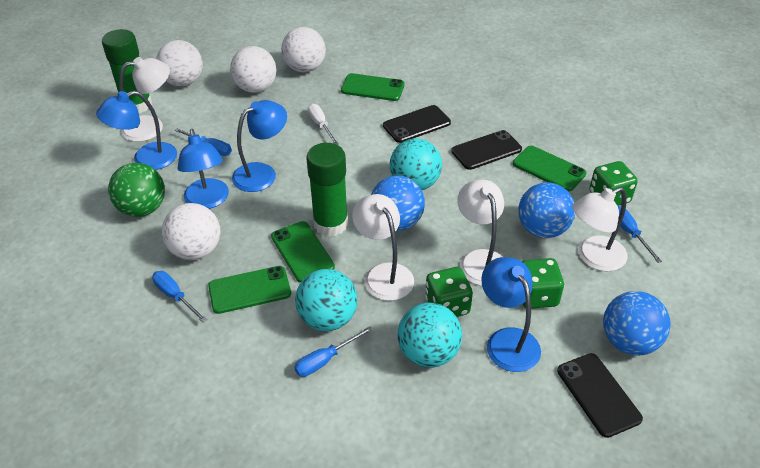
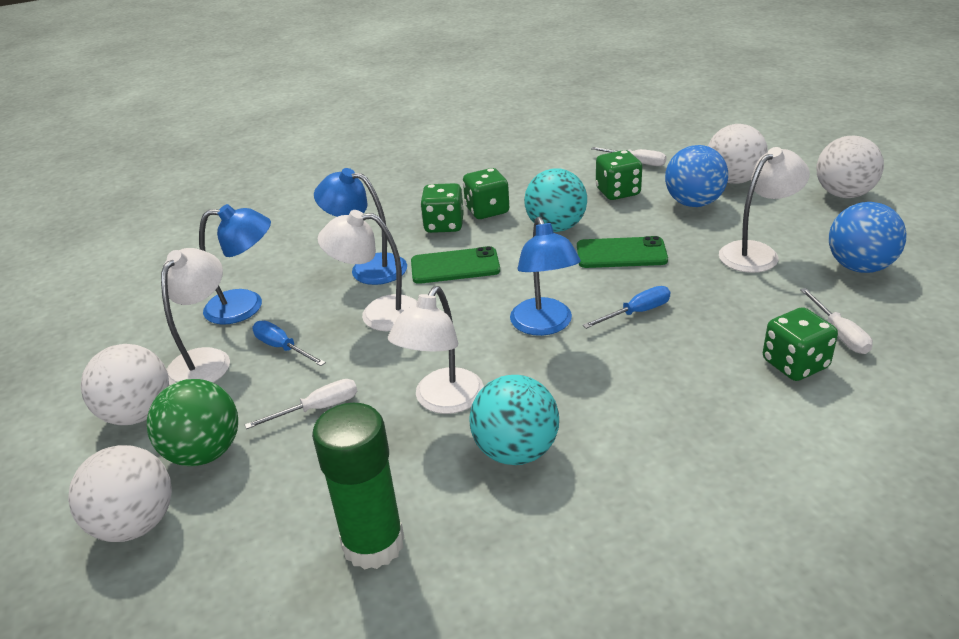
black phone: [383,105,451,143] [451,130,522,170] [557,353,643,438] = 3 -> none = 0
blue ball: [371,175,425,231] [518,182,575,238] [603,291,671,356] = 3 -> [665,145,728,207] [829,202,907,273] = 2
blue lamp: [96,91,177,170] [177,129,229,209] [232,100,287,192] [481,257,541,372] = 4 -> [199,204,271,324] [314,168,407,285] [510,217,581,336] = 3
blue screwdriver: [152,271,207,322] [174,128,232,156] [294,326,373,377] [618,206,662,263] = 4 -> [253,321,326,366] [583,286,670,329] = 2
green dice: [425,267,473,317] [522,258,564,309] [589,161,638,206] = 3 -> [420,183,464,233] [463,168,509,219] [596,150,642,200] [763,307,838,381] = 4
green glue stick: [102,29,152,113] [306,143,348,237] = 2 -> [312,403,404,570] = 1
green phone: [208,266,291,314] [271,221,335,283] [341,73,405,101] [513,146,586,191] = 4 -> [411,246,500,284] [577,236,668,268] = 2
turquoise ball: [295,269,357,331] [390,138,442,190] [398,303,462,368] = 3 -> [469,375,559,465] [524,169,587,232] = 2
white screwdriver: [308,103,339,145] = 1 -> [245,379,357,429] [591,147,667,166] [800,288,873,354] = 3

